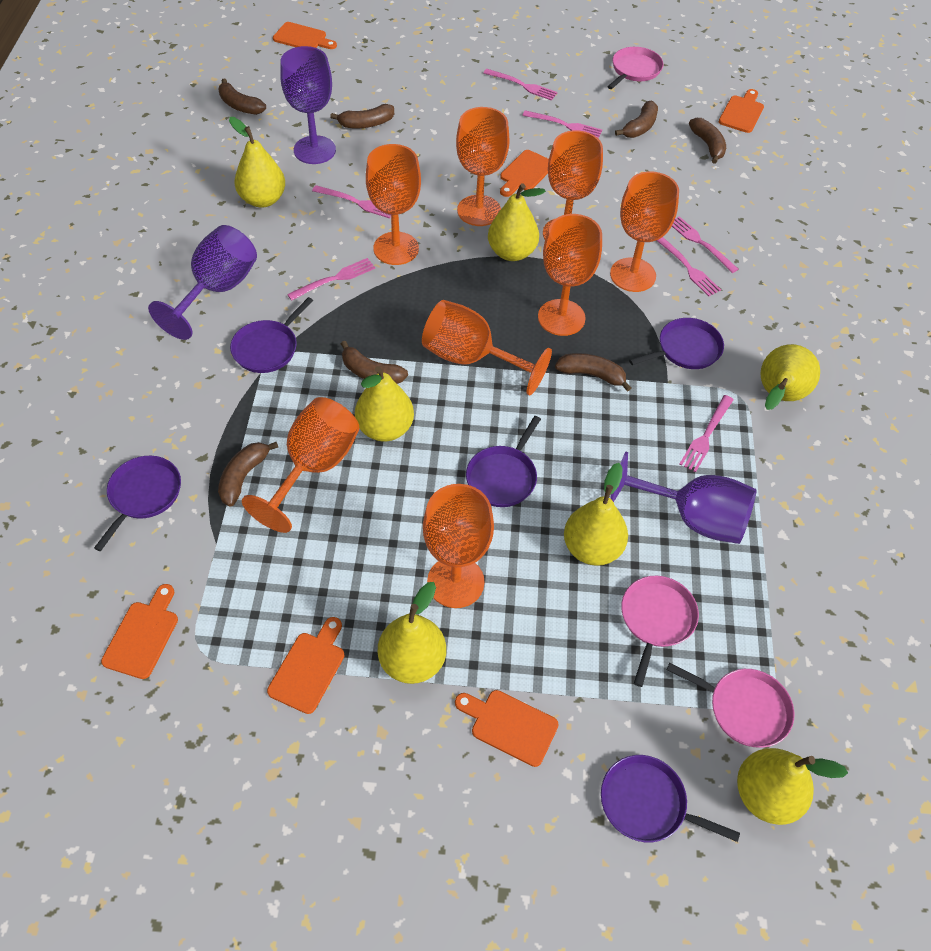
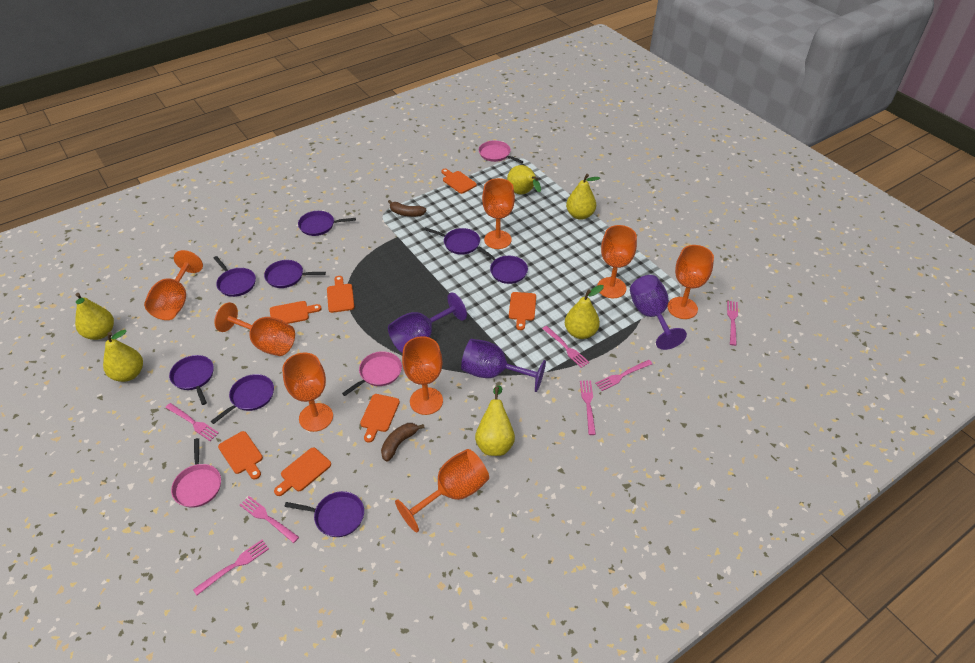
brown banana: [218,79,266,115] [218,442,278,507] [330,104,394,129] [341,341,408,384] [555,353,632,392] [615,100,658,138] [689,118,726,164] = 7 -> [381,423,424,462] [388,200,427,217] = 2
orange cutting board: [101,584,178,679] [267,617,344,714] [273,22,337,49] [455,690,559,767] [500,150,549,197] [719,89,764,133] = 6 -> [218,431,263,479] [270,301,321,324] [274,448,331,496] [327,276,354,313] [360,394,400,443] [441,169,477,194] [509,292,536,330] = 7
purple pan: [94,456,181,551] [230,297,313,373] [466,416,541,507] [601,755,740,842] [629,318,724,369] = 5 -> [169,355,214,405] [211,374,274,424] [214,256,256,297] [264,260,326,288] [284,491,364,537] [298,211,356,236] [424,227,480,255] [477,246,528,284] = 8
yellow pear: [229,117,285,207] [355,366,414,441] [378,582,446,684] [488,183,546,261] [564,463,628,566] [737,748,848,825] [760,344,820,410] = 7 -> [75,293,114,340] [103,330,143,382] [475,386,515,456] [507,165,541,195] [565,285,604,339] [566,174,600,220] = 6

